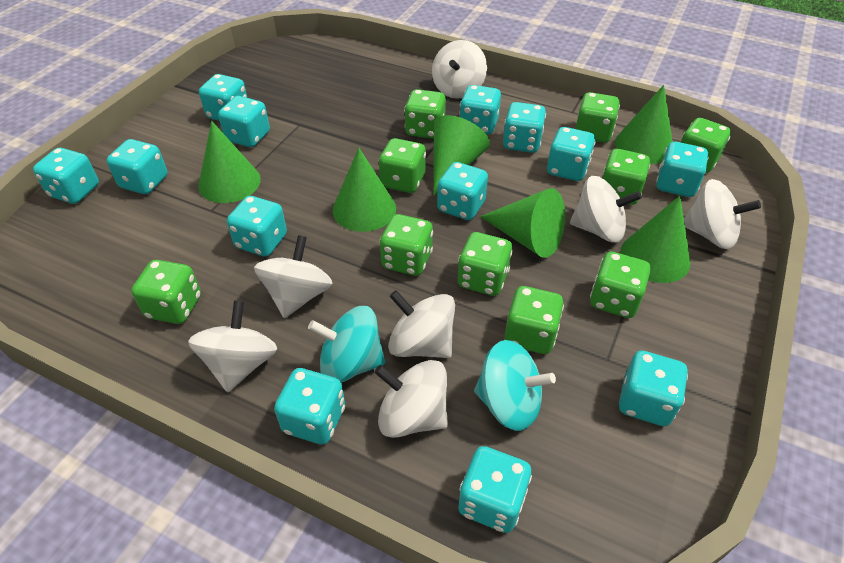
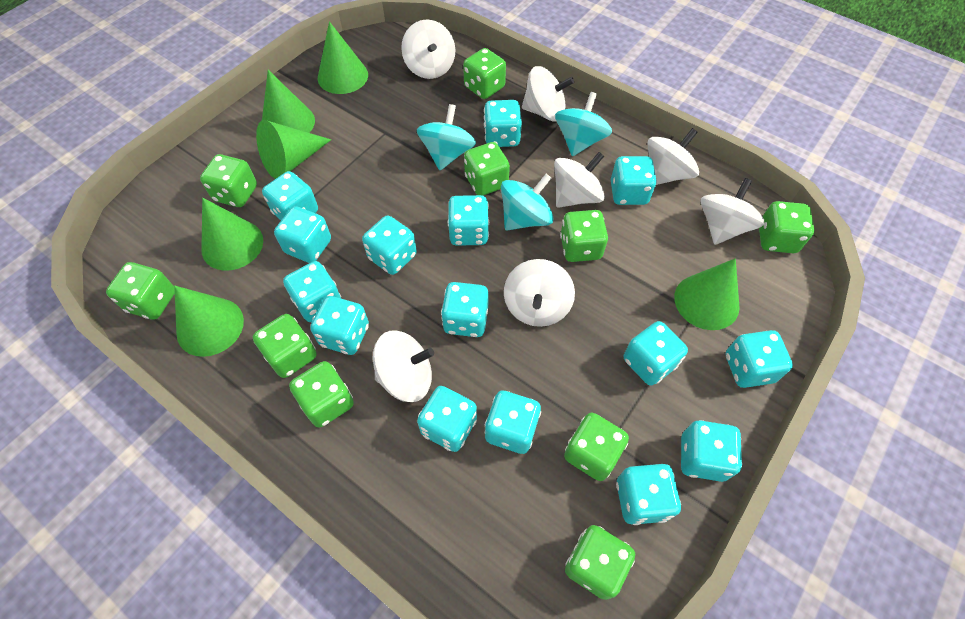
turquoise dice: [33,148,99,204] [106,139,167,194] [199,74,247,121] [218,96,270,147] [227,196,287,257] [274,368,345,445] [437,162,488,220] [458,446,532,533] [459,85,501,134] [503,102,546,153] [547,127,595,181] [619,351,688,426] [656,142,709,197] = 13 -> [262,171,318,220] [274,206,331,263] [283,261,341,322] [310,296,369,355] [362,216,417,275] [417,386,477,452] [441,282,489,337] [448,195,489,246] [484,100,522,147] [485,390,541,454] [611,156,657,205] [616,464,681,525] [624,321,688,386] [681,420,742,482] [726,330,793,388] = 15
turquoise spinning top: [308,306,385,383] [474,340,556,431] = 2 -> [417,104,476,170] [501,174,553,231] [555,92,612,156] = 3

